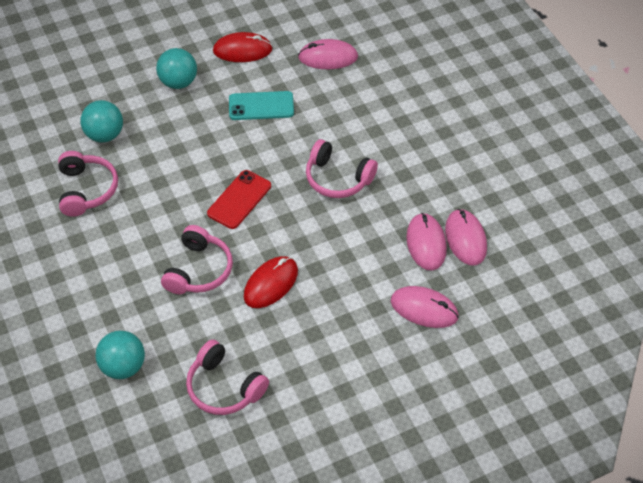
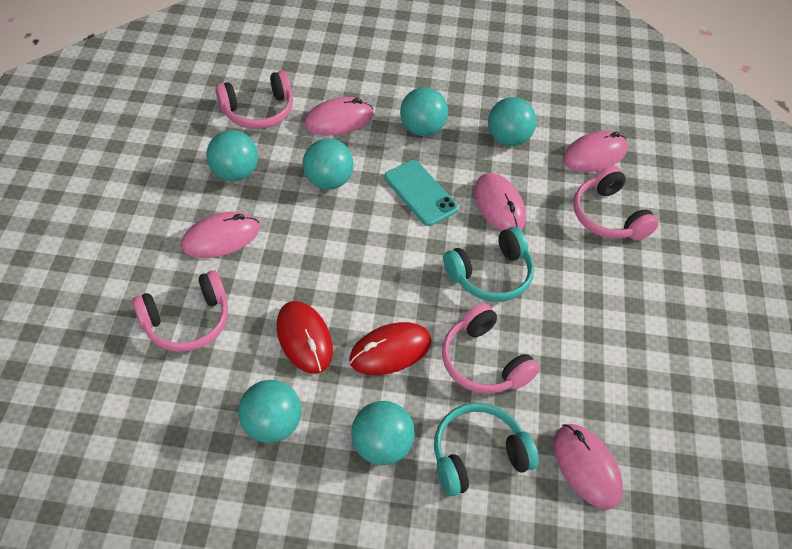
pink mouse: [298,39,358,69] [391,286,459,328] [406,213,447,271] [445,209,487,265] = 4 -> [181,212,260,258] [304,97,374,136] [474,173,526,231] [553,424,623,510] [563,131,628,172] = 5
red phone: [207,170,271,229] = 1 -> none = 0
turquoise ball: [80,100,123,142] [95,331,145,379] [156,48,197,89] = 3 -> [206,130,258,181] [238,380,301,443] [303,138,354,190] [351,401,415,465] [400,87,448,136] [488,97,537,146] = 6
turquoise headphones: none = 0 -> [434,403,539,496] [443,227,534,302] = 2

